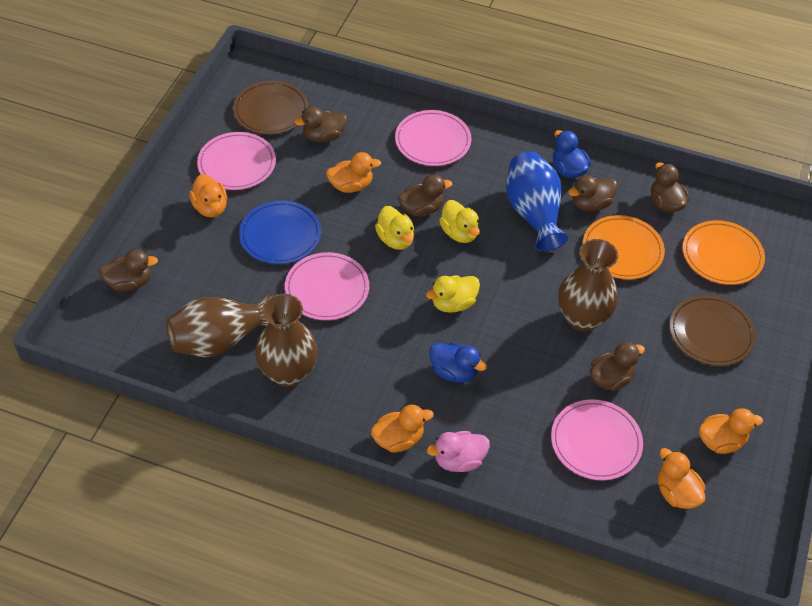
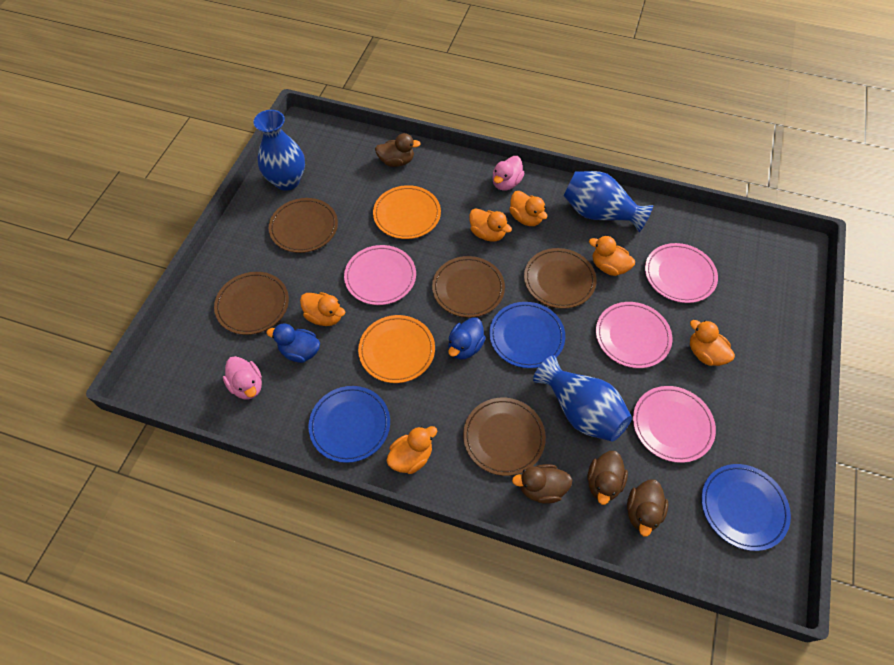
blue plate: [239,201,321,264] = 1 -> [308,386,390,463] [489,302,565,368] [701,464,791,551] = 3
blue vase: [506,151,569,251] = 1 -> [253,110,305,191] [533,355,632,442] [564,171,653,232] = 3
brown duck: [98,249,158,292] [294,106,347,143] [398,174,452,217] [568,175,618,211] [590,342,645,391] [651,162,689,212] = 6 -> [375,133,421,167] [512,464,572,504] [588,451,628,505] [627,480,668,537] = 4
brown plate: [233,81,309,135] [669,295,756,366] = 2 -> [214,272,289,335] [269,198,338,253] [432,256,505,318] [463,398,546,476] [524,248,596,309] = 5
brown vase: [166,293,273,357] [255,294,318,387] [558,239,618,331] = 3 -> none = 0
orange duck: [189,174,227,217] [326,152,381,193] [371,405,434,453] [658,448,705,509] [699,408,763,454] = 5 -> [300,292,345,326] [387,426,437,474] [469,208,512,242] [509,191,547,226] [589,236,635,276] [690,320,735,366] = 6
pink duck: [427,431,490,472] = 1 -> [223,356,262,399] [493,156,525,191] = 2
yellow duck: [375,206,414,250] [426,275,480,313] [439,200,480,243] = 3 -> none = 0

